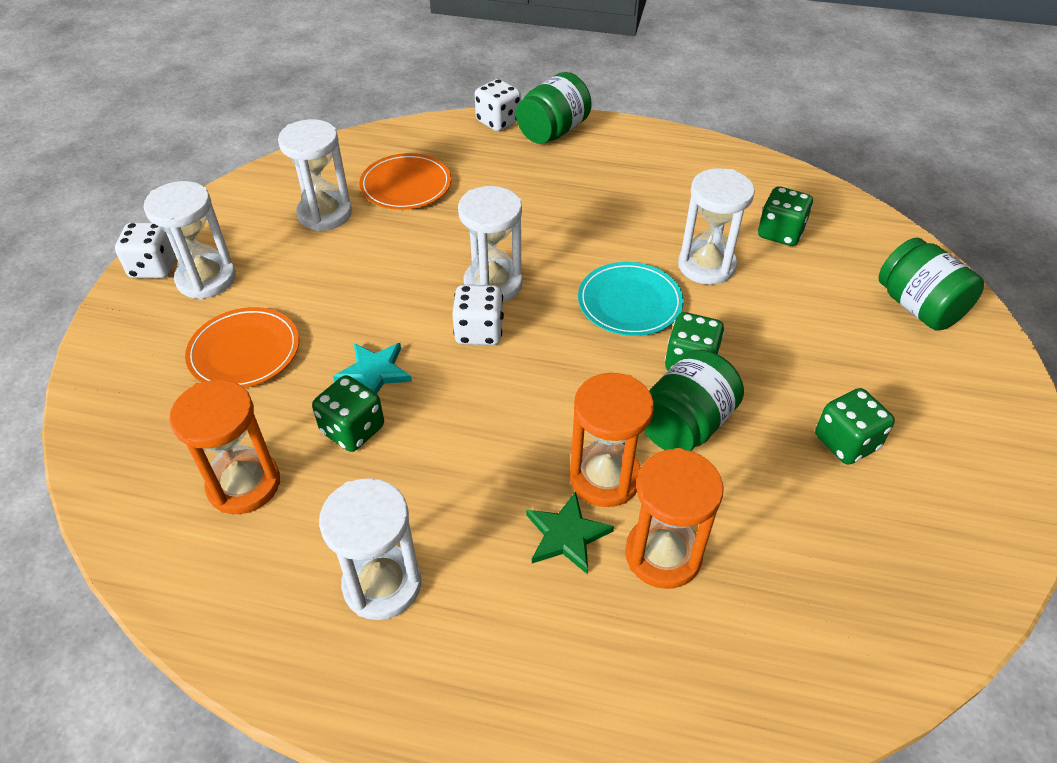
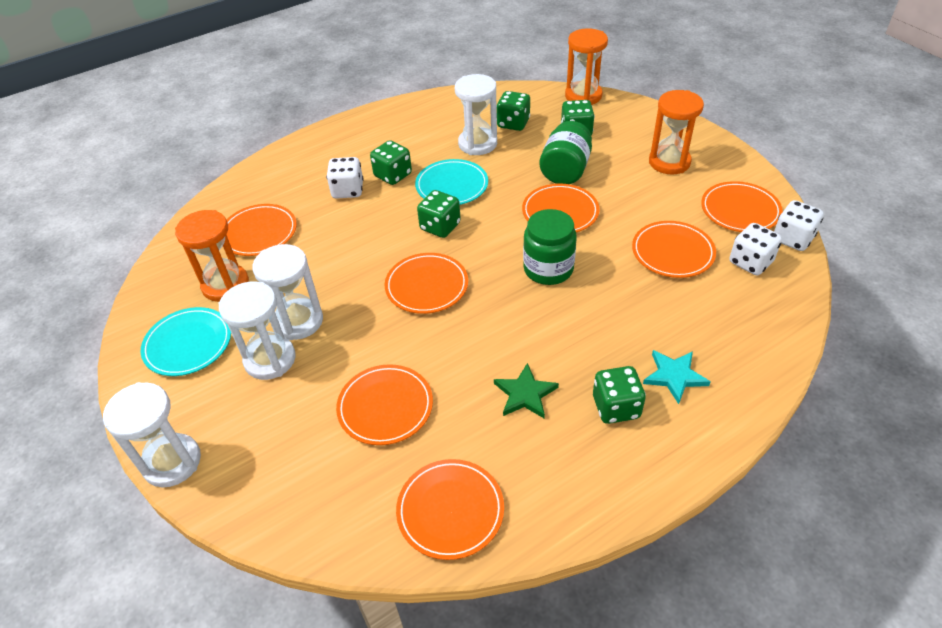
green dice: [312,375,384,452] [665,312,725,371] [758,187,813,246] [815,388,895,465] = 4 -> [370,140,412,185] [417,190,461,238] [496,91,530,131] [561,100,595,136] [593,366,646,424] = 5
green jar: [516,72,592,144] [644,350,744,451] [878,237,984,331] = 3 -> [523,209,577,285] [539,121,592,184] = 2
orange plate: [185,307,299,388] [359,153,451,210] = 2 -> [226,204,297,256] [336,364,433,445] [385,253,468,314] [396,459,504,560] [522,184,600,232] [632,221,716,278] [701,181,783,232] = 7
turquoise plate: [578,262,684,336] = 1 -> [141,307,231,376] [415,159,488,205] = 2
white hourglass: [144,181,236,299] [278,119,352,231] [319,478,421,620] [458,186,523,302] [678,168,755,285] = 5 -> [103,382,201,487] [218,282,296,380] [252,244,323,340] [455,74,497,155] = 4

